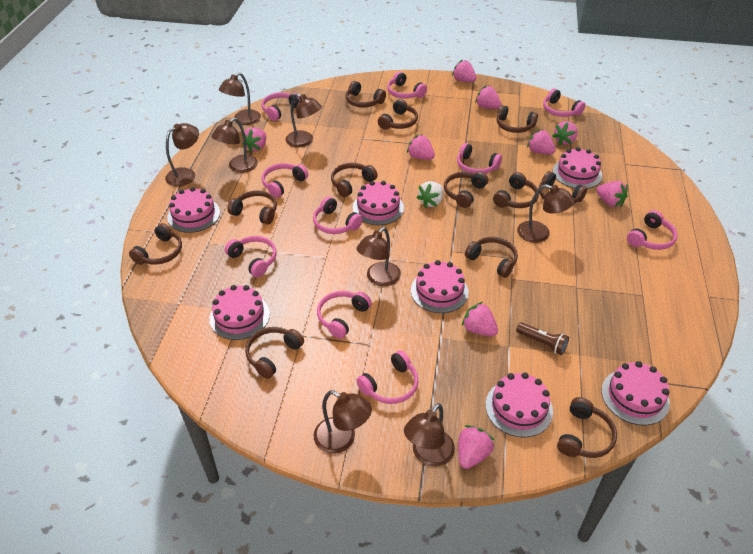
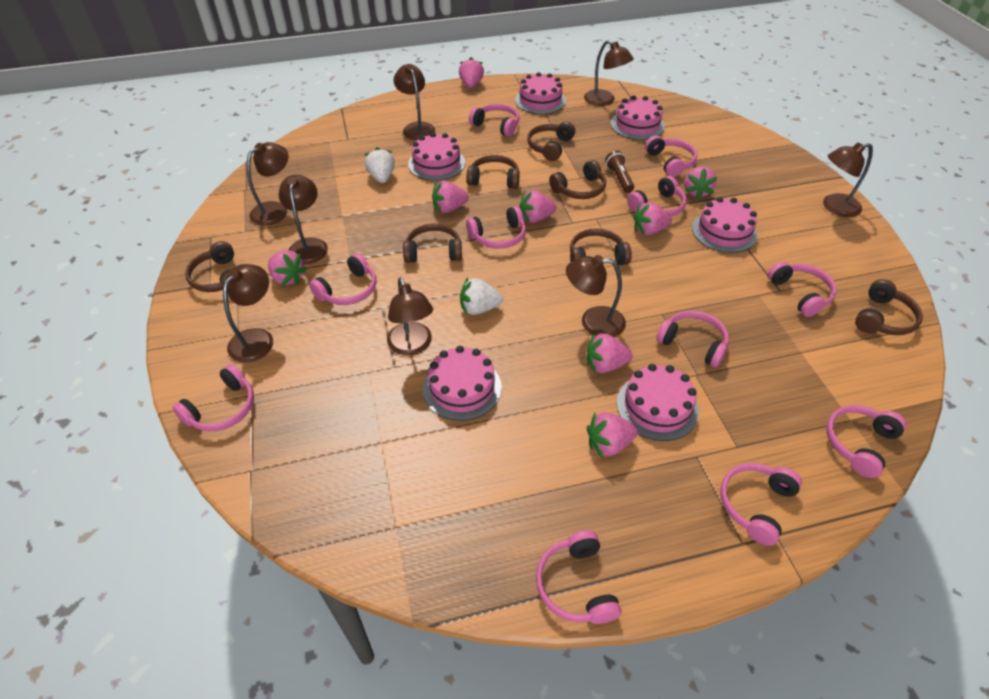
brown headphones: [129,223,182,265] [228,190,277,225] [245,327,304,379] [331,163,378,197] [345,81,386,107] [378,99,418,130] [444,172,488,208] [465,237,518,278] [493,172,539,208] [497,105,538,133] [539,171,587,204] [557,397,617,458] = 12 -> [185,241,234,292] [403,224,462,263] [467,155,520,189] [527,121,575,161] [549,160,606,199] [570,229,632,265] [855,279,923,335] = 7
pink cake: [167,187,220,233] [209,285,270,340] [353,181,404,225] [411,260,469,313] [485,372,553,437] [553,147,602,189] [601,361,670,426] = 7 -> [408,132,465,181] [423,346,502,421] [515,72,566,114] [611,96,665,140] [617,364,699,441] [692,197,758,253] = 6
pink headphones: [225,236,277,277] [261,92,300,121] [262,163,308,198] [313,196,363,234] [317,291,372,339] [357,350,418,404] [387,71,427,99] [457,143,502,174] [543,88,585,117] [627,210,677,250] = 10 -> [172,364,254,431] [309,253,376,305] [466,206,526,249] [469,104,520,137] [536,530,622,624] [627,176,687,216] [645,135,697,177] [656,311,729,368] [720,463,802,546] [768,262,837,317] [826,405,906,478] = 11
pink strawberry: [242,127,266,153] [407,134,435,160] [452,59,476,82] [458,425,494,469] [462,302,498,336] [475,86,501,109] [527,129,556,155] [552,121,578,145] [596,181,628,207] = 9 -> [268,250,307,286] [432,181,469,213] [459,57,484,88] [519,190,557,223] [587,333,633,373] [587,412,638,458] [633,202,672,236] [684,166,718,200] = 8
white strawberry: [416,181,443,208] = 1 -> [364,147,395,183] [460,278,503,315] = 2

